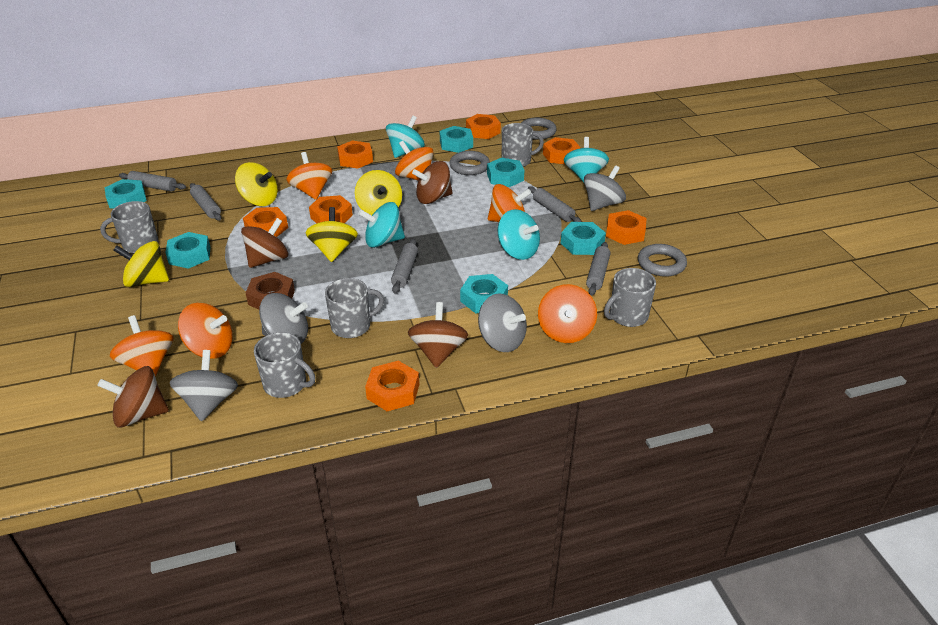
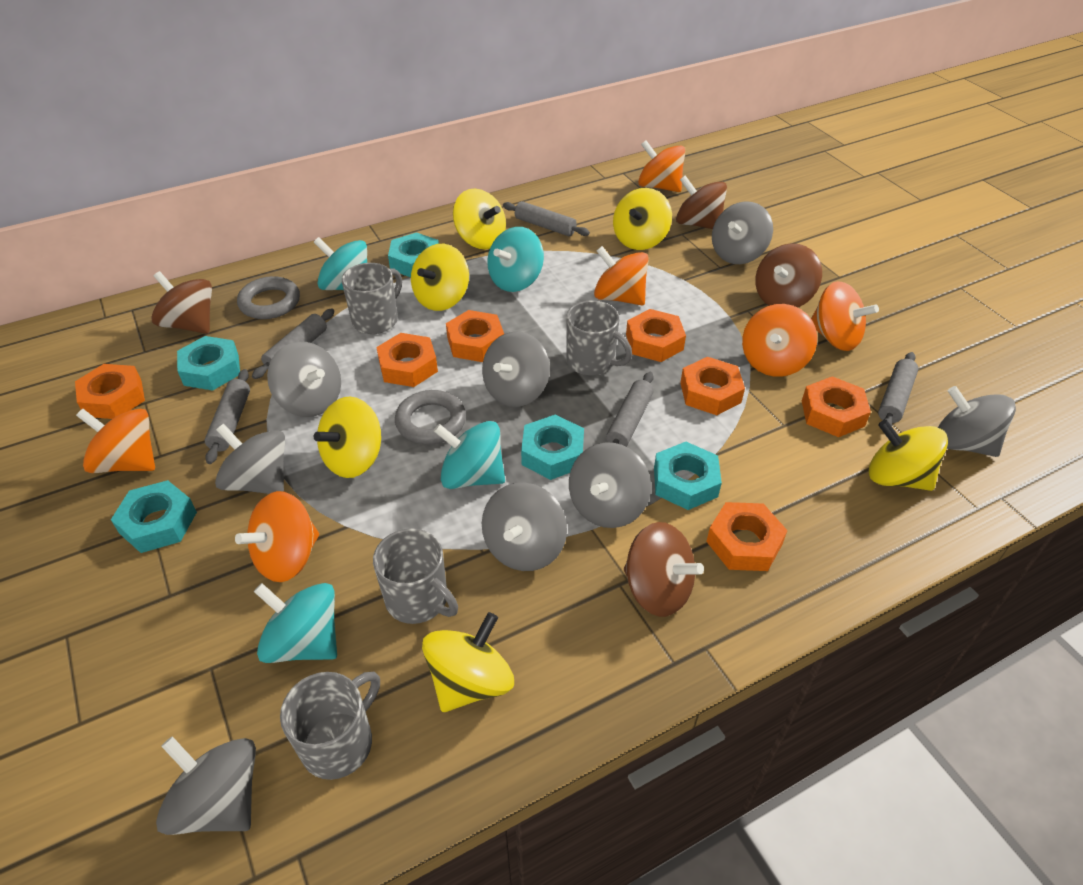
brown nut: [246,272,295,310] = 1 -> none = 0
grey mug: [100,201,159,254] [254,332,315,398] [325,278,384,338] [502,123,544,167] [604,268,656,327] = 5 -> [280,672,380,780] [342,263,402,334] [373,528,458,624] [566,300,632,375] = 4
grey ring: [449,151,490,175] [521,118,557,140] [638,244,687,277] = 3 -> [237,276,300,319] [395,390,466,445] = 2
grey spinning top: [170,350,238,422] [259,293,308,344] [478,294,527,352] [584,166,626,211] = 4 -> [156,736,256,835] [215,424,285,494] [267,342,341,417] [482,332,550,407] [482,483,567,571] [569,443,651,528] [712,202,773,264] [938,386,1016,457] = 8
turquoise nut: [104,179,147,209] [166,232,210,269] [440,126,473,153] [460,274,508,314] [487,158,524,187] [561,222,606,255] = 6 -> [111,480,197,553] [177,336,240,390] [388,232,439,277] [521,415,584,480] [654,442,722,510] = 5
yellow spinning top: [113,241,169,287] [235,162,278,206] [305,207,358,262] [355,170,402,215] = 4 -> [314,397,381,478] [411,244,469,311] [422,612,514,712] [453,189,506,250] [613,188,672,250] [869,420,948,491] = 6

